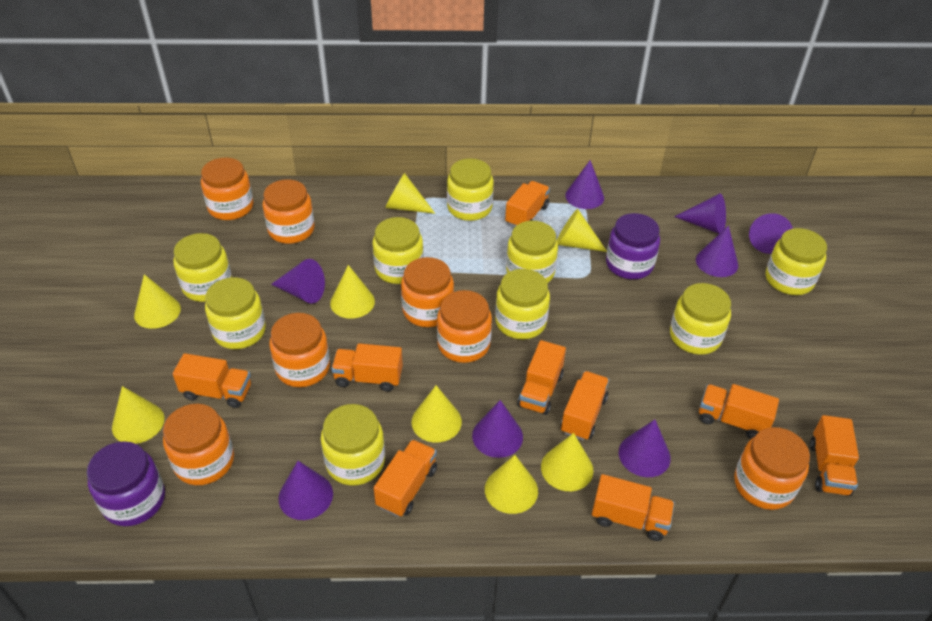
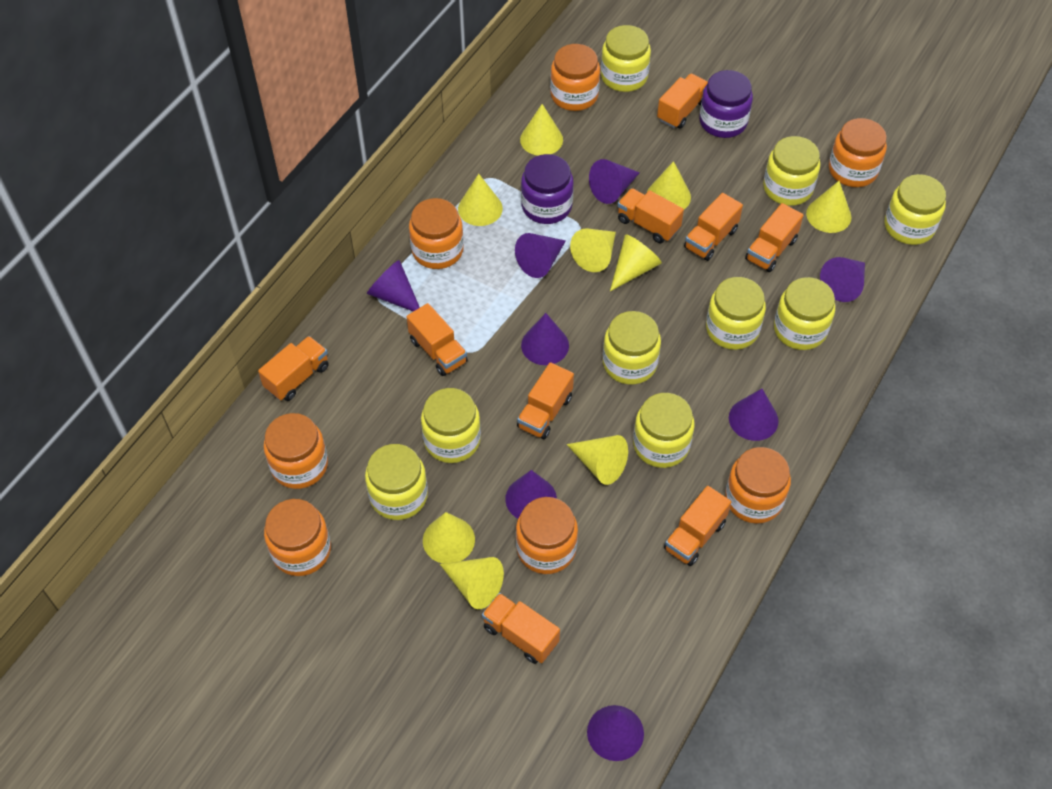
yellow cone: [112,386,164,444] [134,274,181,329] [330,265,375,319] [385,173,435,214] [411,385,462,443] [485,455,538,514] [541,433,593,491] [557,209,607,252] = 8 -> [423,512,475,564] [440,557,504,609] [458,174,503,226] [520,104,563,156] [566,435,628,485] [570,229,616,272] [610,235,662,291] [647,161,691,209] [806,181,851,233] = 9

